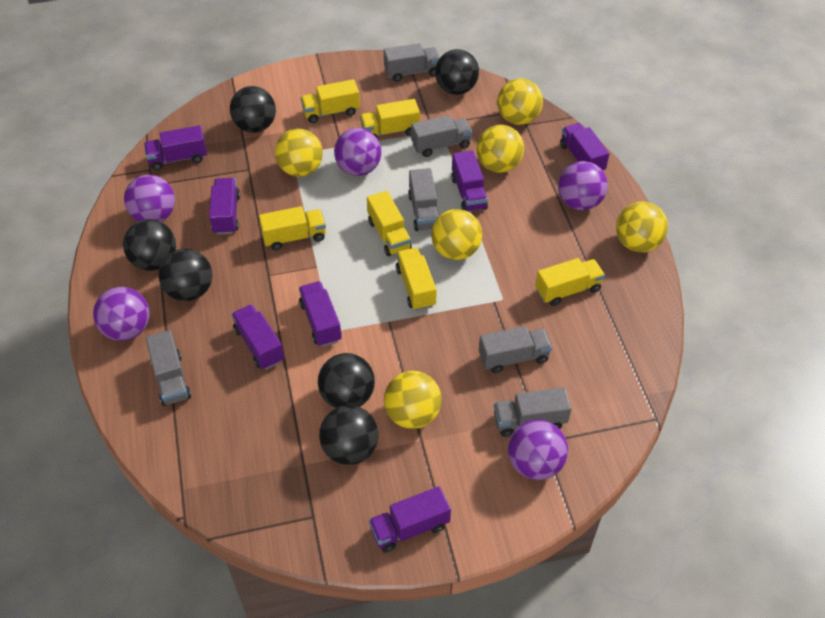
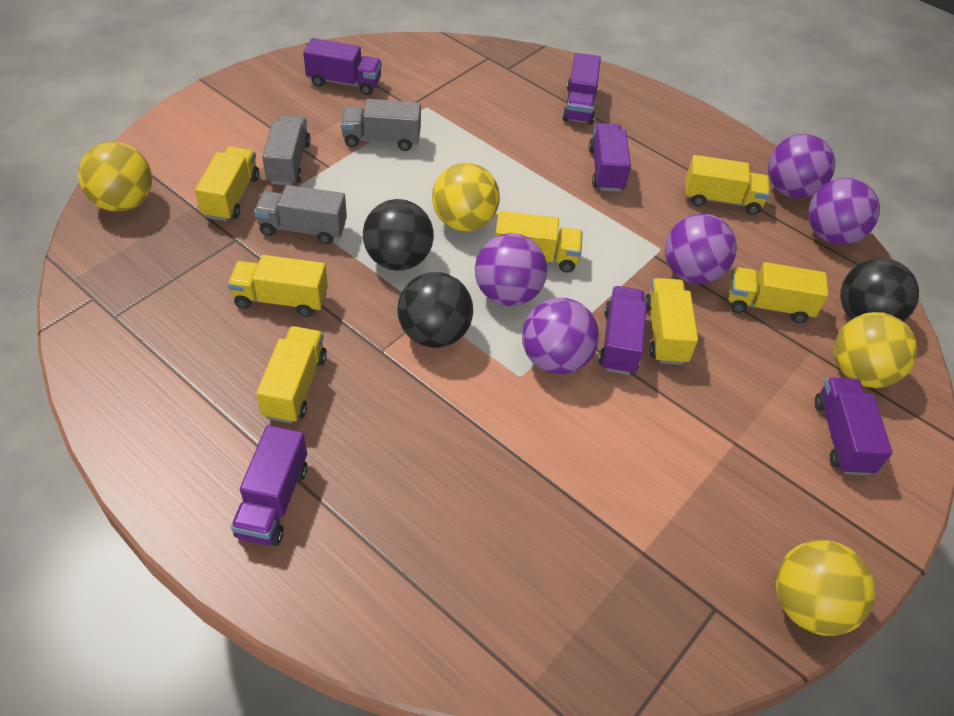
black ball: [123,219,176,271] [158,248,213,301] [230,86,276,133] [318,353,375,408] [319,405,379,465] [435,49,479,95] = 6 -> [363,199,434,271] [397,272,473,348] [840,258,919,322] = 3
grey truck: [146,330,191,406] [384,43,440,82] [408,168,439,231] [411,115,472,157] [479,326,552,373] [494,387,571,437] = 6 -> [254,185,347,244] [262,115,311,186] [341,99,421,151] = 3
purple truck: [144,125,207,170] [209,178,240,235] [231,304,284,370] [299,281,342,347] [369,486,451,553] [451,150,488,211] [560,123,609,170] = 7 -> [231,425,307,546] [303,38,382,95] [562,53,601,125] [589,123,631,192] [598,286,647,375] [815,378,893,475] = 6
yellow ball: [275,129,323,177] [384,371,442,429] [431,209,482,260] [477,125,524,173] [497,78,543,125] [616,202,668,252] = 6 -> [78,142,152,212] [432,163,500,231] [776,540,875,636] [834,312,917,388] = 4
yellow truck: [259,206,326,250] [301,79,360,123] [360,99,420,137] [367,191,412,256] [396,248,437,311] [535,258,605,306] = 6 -> [195,146,259,221] [228,255,328,317] [256,326,327,424] [495,211,583,273] [644,278,698,365] [685,155,770,215] [729,262,828,323] = 7

